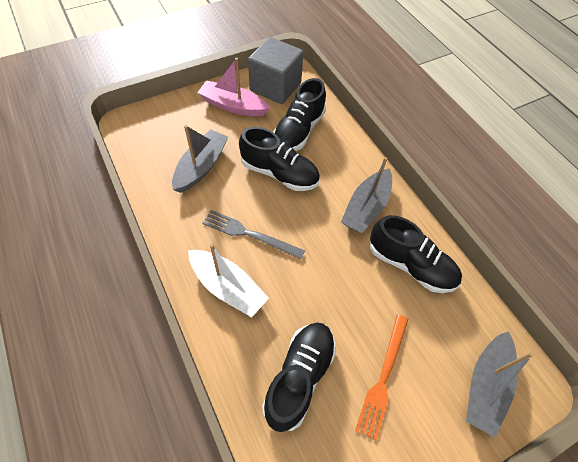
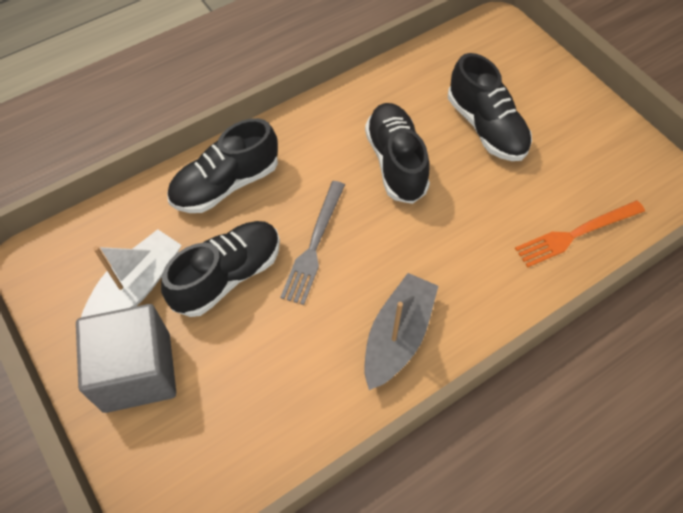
grey boat: [172,125,228,193] [341,157,392,233] [466,331,534,437] = 3 -> [364,273,438,390] = 1
pink boat: [197,58,270,116] = 1 -> none = 0

